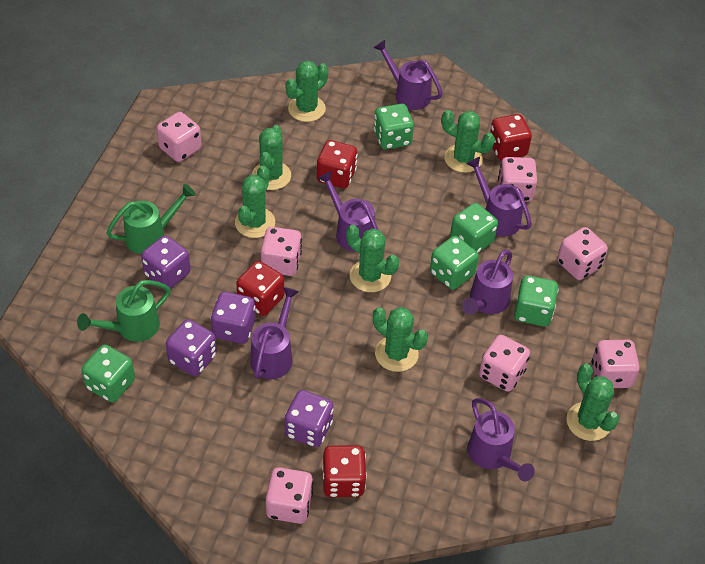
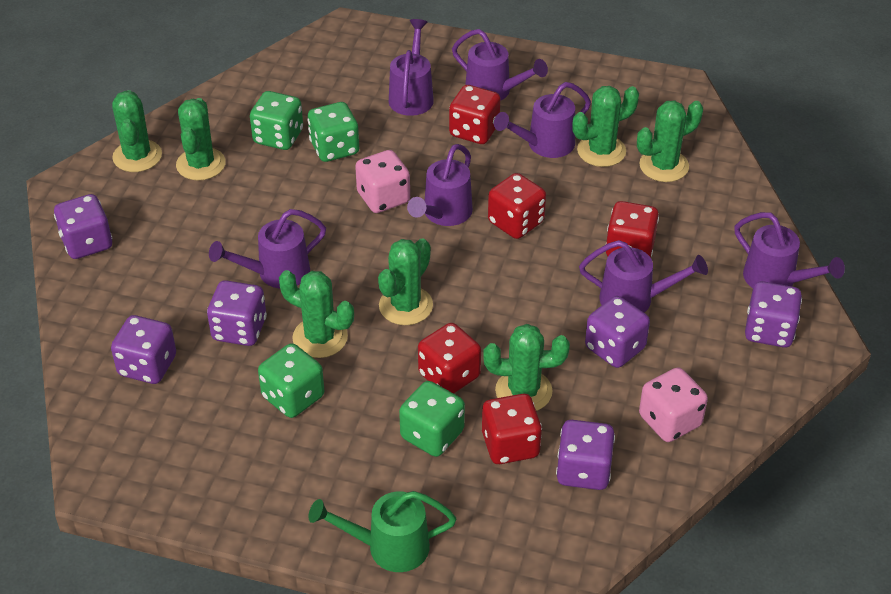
green dice: [81,344,135,402] [374,104,414,150] [430,236,479,290] [450,203,498,253] [514,275,558,327] = 5 -> [250,91,303,150] [258,343,324,418] [308,102,359,162] [399,381,465,457] = 4
green watering can: [77,280,171,342] [106,184,196,254] = 2 -> [308,491,456,572] = 1
pink dice: [156,112,202,162] [261,227,302,276] [266,467,313,524] [479,335,530,392] [498,157,537,202] [557,227,608,280] [592,340,640,388] = 7 -> [355,150,410,213] [639,367,708,442] = 2
purple dice: [141,235,191,289] [166,319,217,376] [211,292,256,344] [285,390,333,447] = 4 -> [54,194,112,259] [111,315,176,384] [207,280,267,346] [556,420,615,490] [585,296,650,368] [745,281,802,348] = 6
purple watering can: [250,287,299,379] [318,171,378,252] [374,40,443,110] [462,250,513,315] [466,157,532,236] [467,398,535,481] = 6 -> [209,209,326,289] [389,19,434,116] [407,144,473,226] [452,29,548,101] [494,82,591,158] [579,240,708,313] [734,212,845,288] = 7
red dice: [236,261,284,316] [317,140,358,189] [322,445,367,497] [490,114,532,160] = 4 -> [418,323,481,394] [449,85,500,144] [482,394,542,464] [488,173,546,239] [606,201,659,258] = 5

